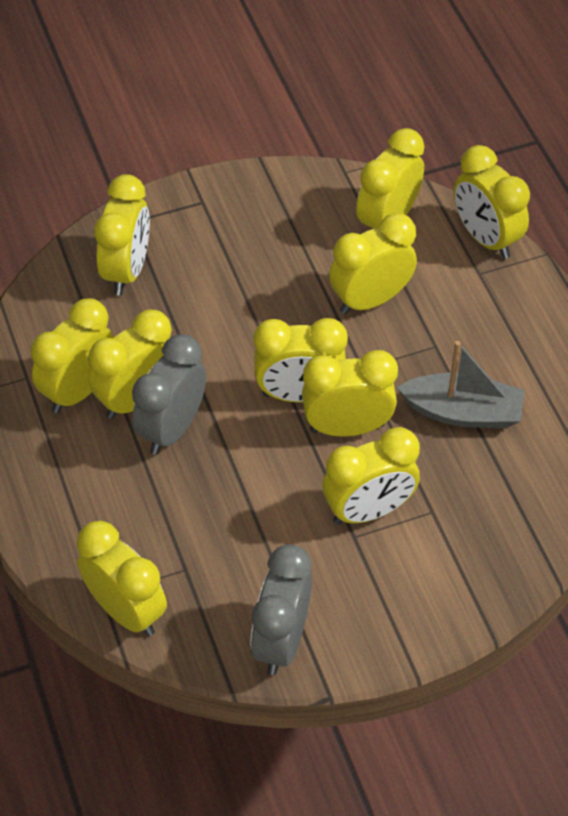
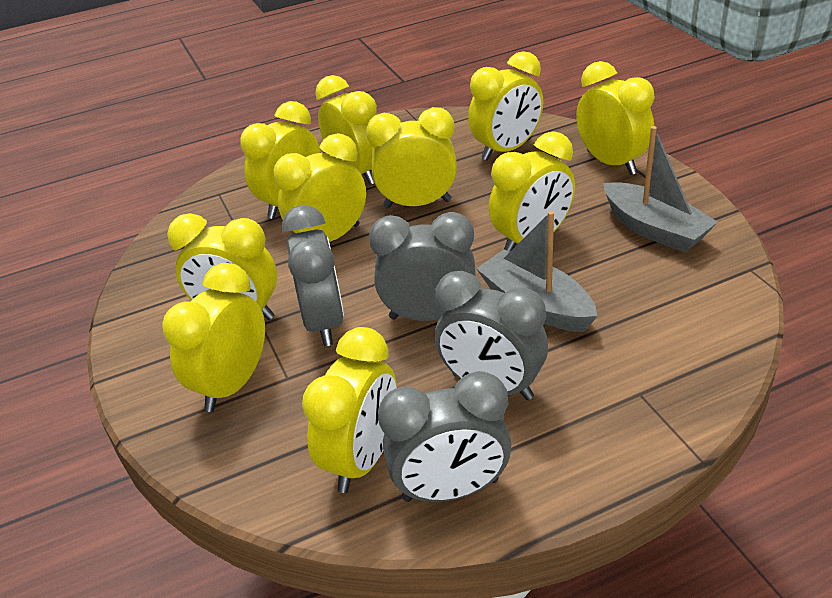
grey boat: [397,341,525,428] = 1 -> [477,211,597,332] [603,126,718,253] = 2
grey clock: [132,334,206,455] [250,544,312,675] = 2 -> [282,205,344,346] [369,212,476,321] [378,371,512,502] [435,271,548,400] = 4

